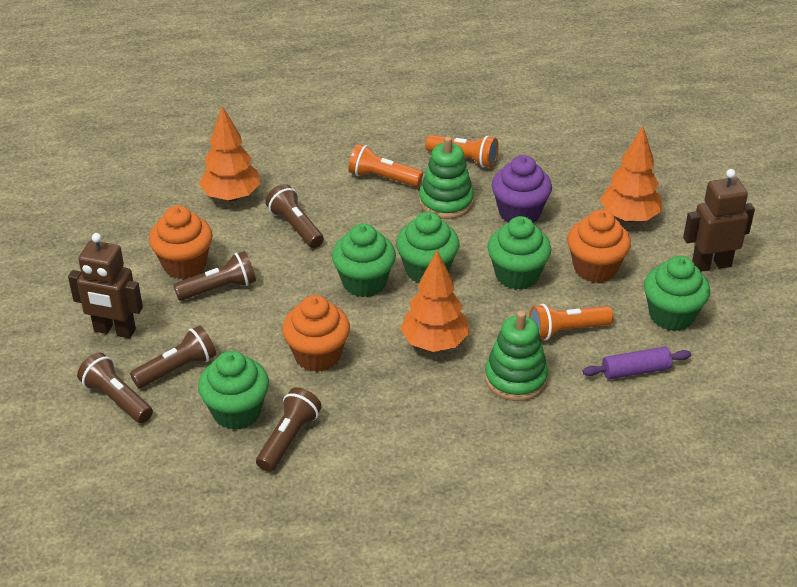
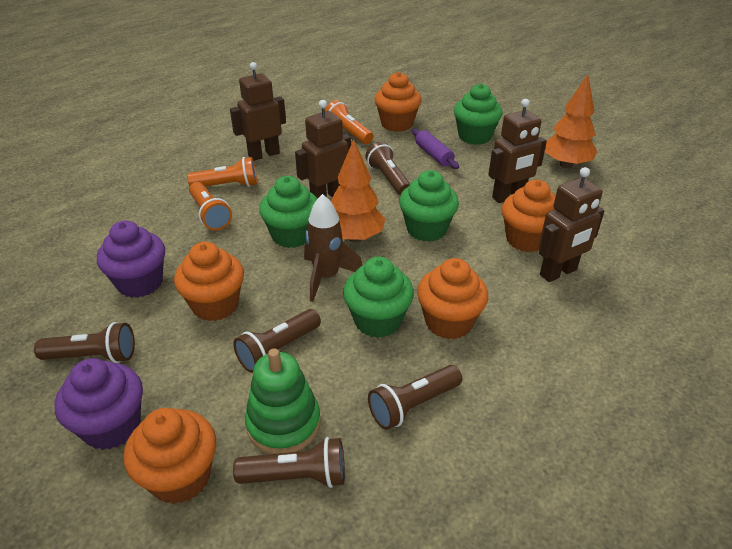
brown robot: [68,233,143,338] [683,169,755,272] = 2 -> [230,62,286,161] [295,100,351,199] [488,99,547,203] [539,167,604,282] = 4
brown rocket: none = 0 -> [304,194,362,302] = 1
green cupcake: [198,351,269,430] [332,223,396,297] [396,212,460,283] [488,216,551,290] [644,256,710,331] = 5 -> [259,176,317,248] [343,257,414,338] [399,170,459,242] [454,83,503,145] = 4
green stacking toy: [419,136,474,219] [485,311,548,401] = 2 -> [245,348,321,454] = 1
orange cupcake: [149,206,213,279] [282,295,350,372] [567,210,631,283] = 3 -> [124,408,216,504] [174,242,244,321] [375,72,421,132] [417,258,488,339] [502,180,556,252] = 5
orange tree: [199,106,261,201] [401,250,469,352] [600,127,662,223] = 3 -> [331,139,386,242] [545,74,597,168] = 2
purple cupcake: [492,155,552,223] = 1 -> [55,358,143,450] [97,221,165,298] = 2

